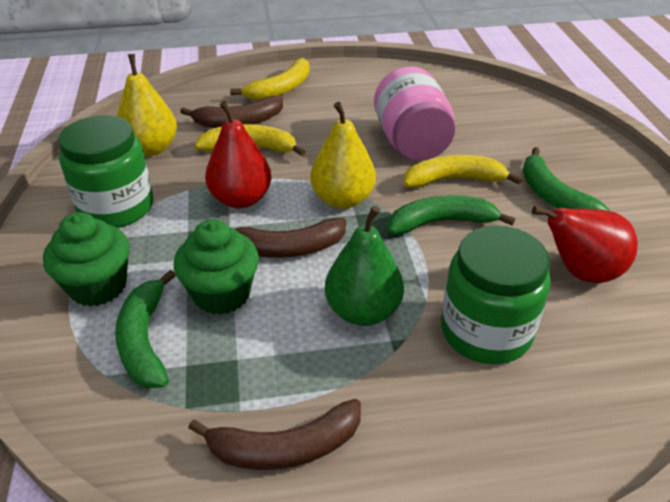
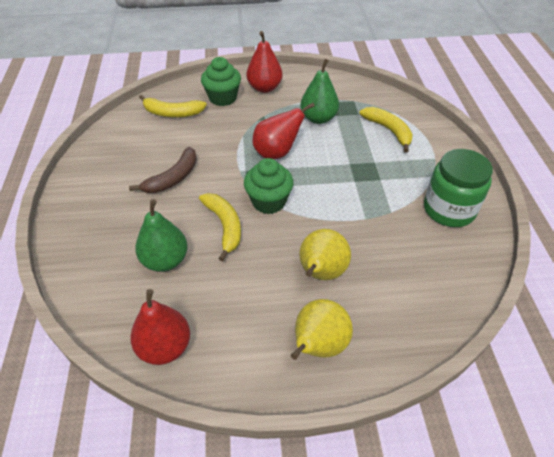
brown banana: [180,96,283,128] [188,399,361,470] [235,218,346,258] = 3 -> [129,147,197,193] = 1
green banana: [115,270,176,388] [389,195,515,235] [523,147,610,211] = 3 -> none = 0
green jar: [59,115,153,228] [441,225,551,364] = 2 -> [424,149,493,227] = 1
green pear: [325,206,404,326] = 1 -> [135,199,188,272] [300,59,339,124] = 2
pink jar: [374,66,455,161] = 1 -> none = 0
red pear: [205,101,272,209] [532,206,638,283] = 2 -> [130,289,190,365] [247,31,282,93] [252,102,315,159] = 3

